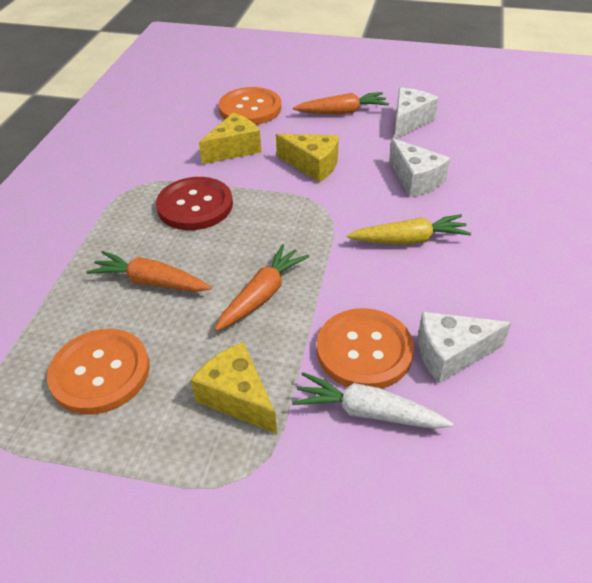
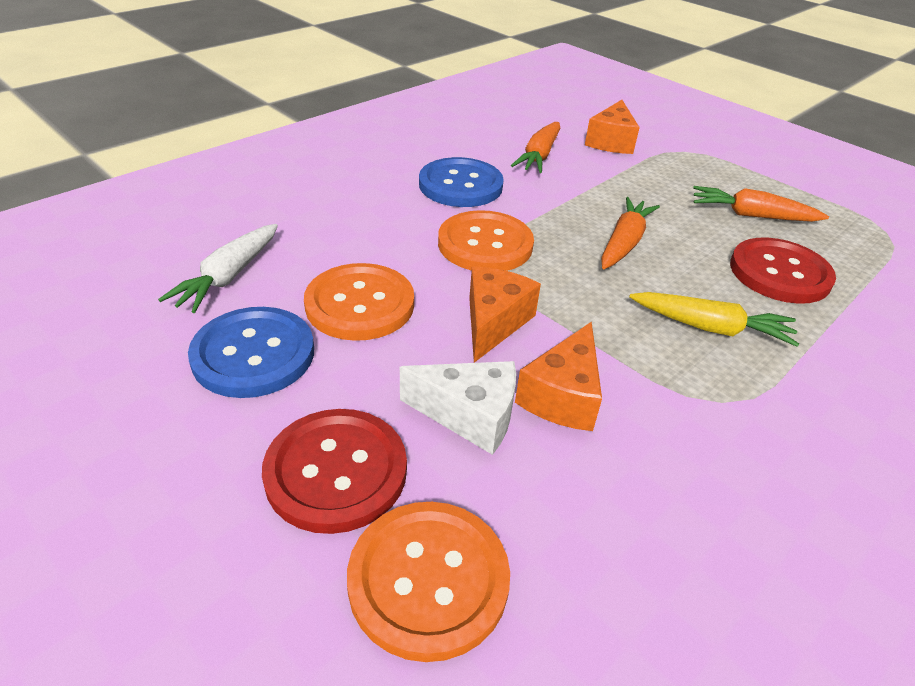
blue button: none = 0 -> [188,307,314,398] [419,157,504,207] = 2
orange cheese: none = 0 -> [469,266,541,363] [515,322,602,431] [585,100,640,154] = 3
red button: [156,177,233,230] = 1 -> [262,409,407,534] [730,238,836,304] = 2
white cheese: [389,138,450,197] [395,87,439,139] [418,312,511,383] = 3 -> [400,361,516,455] = 1
yellow cheese: [191,342,277,434] [199,113,261,164] [276,134,339,182] = 3 -> none = 0

